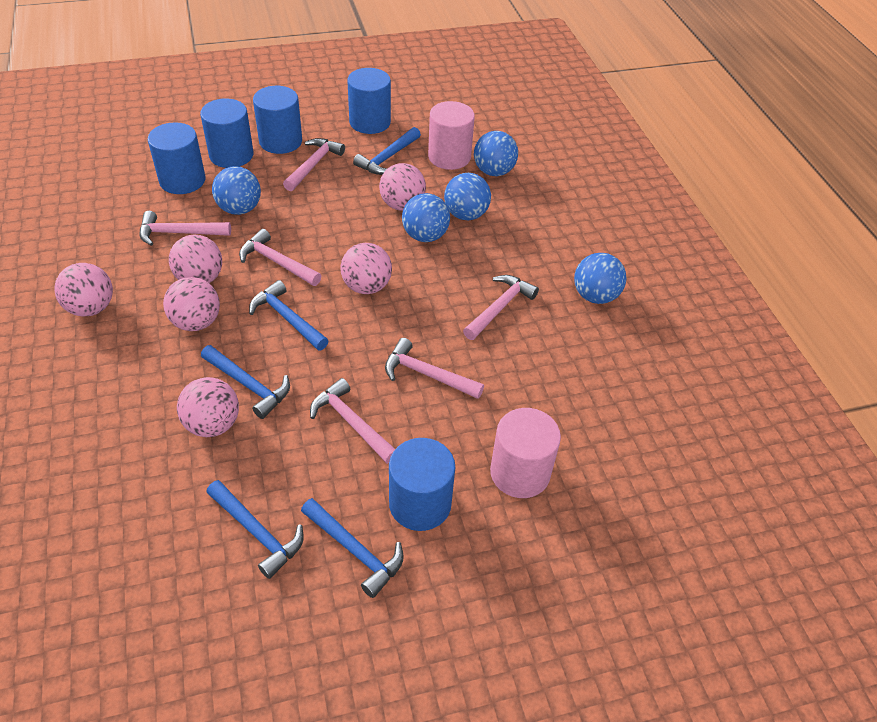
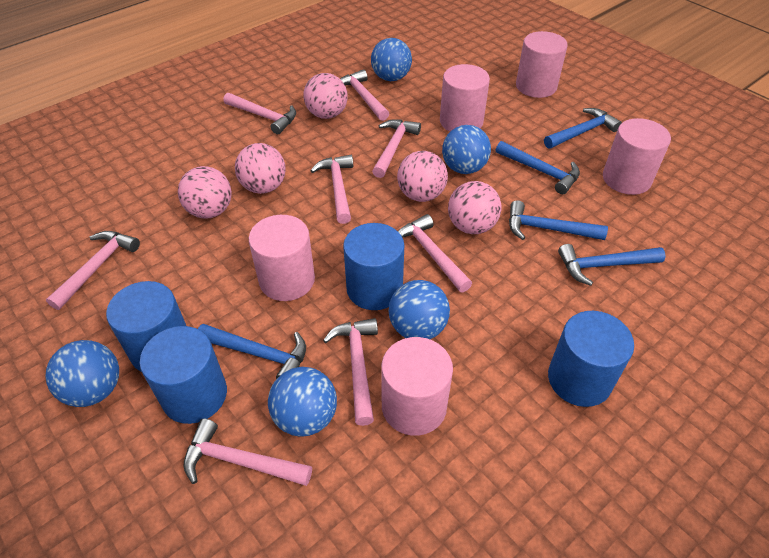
blue cylinder: [148,122,205,194] [200,98,253,168] [253,86,302,154] [347,68,391,134] [389,438,455,531] = 5 -> [106,281,186,372] [140,326,227,424] [343,223,404,310] [548,311,634,407] = 4
pink ball: [54,263,113,317] [163,277,220,331] [169,234,222,283] [177,377,239,437] [341,243,392,294] [379,163,426,211] = 6 -> [178,166,232,218] [235,143,286,194] [304,73,348,119] [397,151,448,202] [448,181,501,234] = 5
pink cylinder: [428,101,475,170] [490,408,561,498] = 2 -> [249,215,315,301] [381,337,453,436] [440,64,490,132] [516,31,568,98] [603,118,671,195] = 5
pink hammer: [140,211,231,246] [239,229,321,286] [283,138,345,191] [310,378,395,464] [385,338,484,399] [463,275,539,340] = 6 -> [46,231,140,310] [184,418,312,486] [224,93,296,134] [310,155,353,224] [323,318,378,426] [340,69,389,121] [372,119,421,178] [398,214,472,292] = 8

